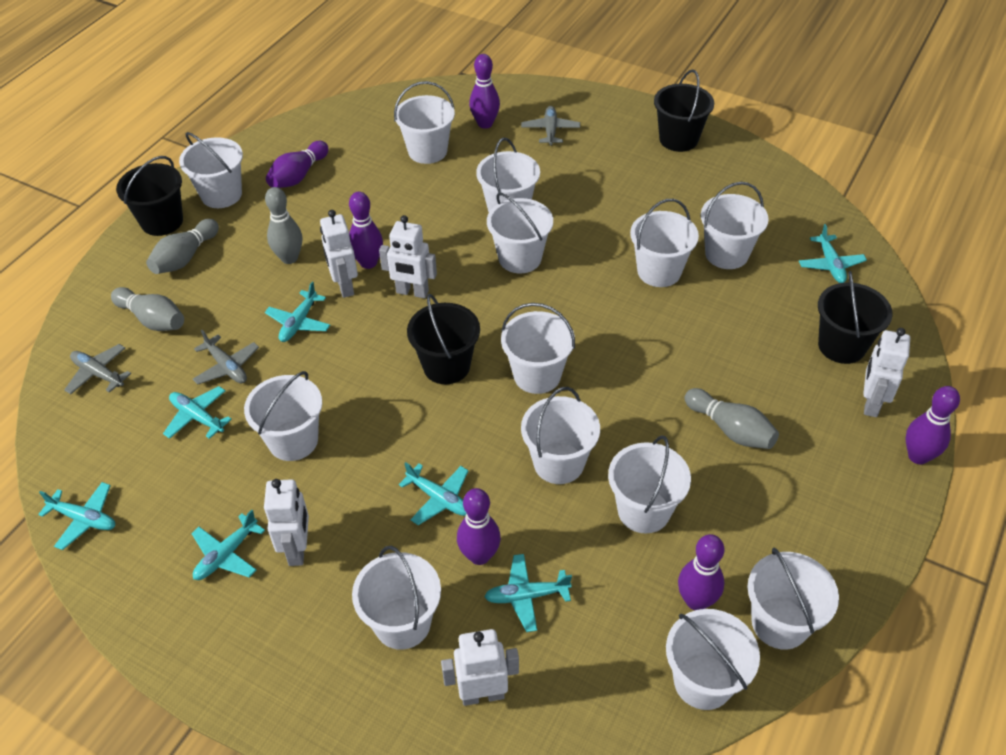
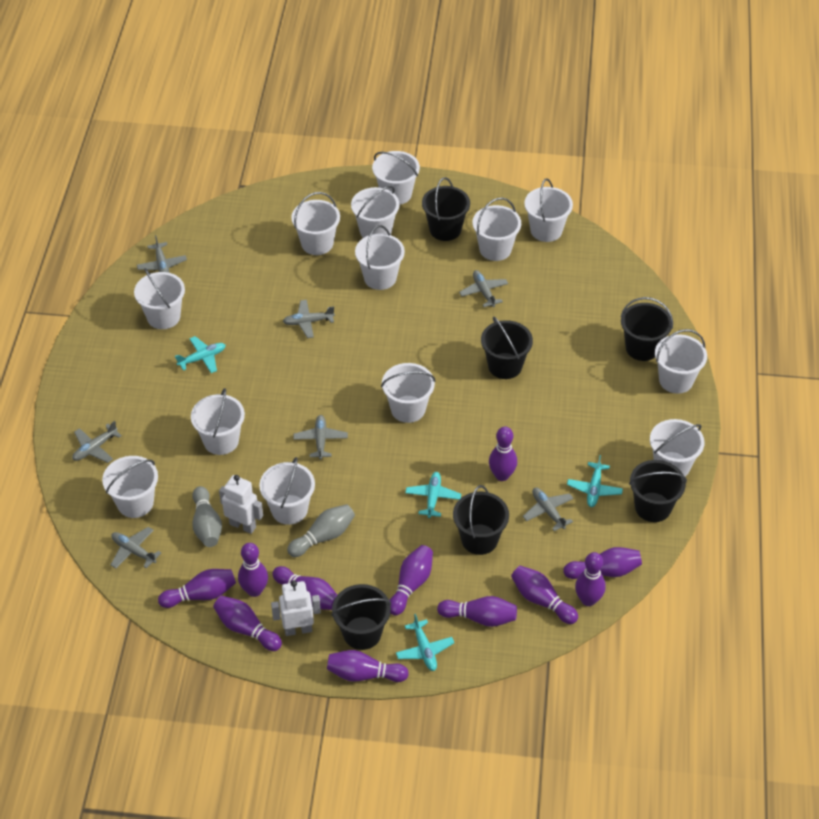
black bucket: [116,156,183,236] [407,294,480,384] [654,70,714,152] [818,271,892,364] = 4 -> [332,584,391,650] [422,177,470,241] [453,485,509,555] [481,316,533,379] [621,297,673,361] [629,460,687,522] = 6
grey bowling pin: [111,287,184,331] [146,219,219,274] [265,187,302,264] [685,388,779,449] = 4 -> [192,486,222,547] [287,504,355,557] = 2
grey plane: [64,344,131,394] [193,330,259,385] [521,106,580,146] = 3 -> [72,421,122,463] [111,527,161,569] [137,235,187,273] [283,300,335,338] [293,415,348,460] [459,270,508,307] [523,488,574,531] = 7
purple bowling pin: [266,141,328,188] [349,192,383,269] [457,488,501,565] [469,54,500,129] [678,534,724,610] [906,386,960,464] = 6 -> [158,569,236,608] [213,596,282,651] [238,543,268,597] [273,566,337,610] [327,650,409,682] [389,545,433,616] [437,596,517,627] [489,427,517,481] [511,566,578,624] [563,547,642,579] [575,552,606,606] = 11
turquoise plane: [38,482,115,550] [163,386,232,439] [191,510,265,580] [265,281,330,342] [399,462,468,525] [484,554,572,632] [799,224,867,283] = 7 -> [175,336,226,373] [396,614,454,671] [405,472,461,518] [567,455,623,507] = 4
white robot: [264,479,309,566] [320,210,358,298] [379,215,437,298] [441,629,519,706] [863,328,910,417] = 5 -> [219,475,263,534] [271,580,321,636] = 2

